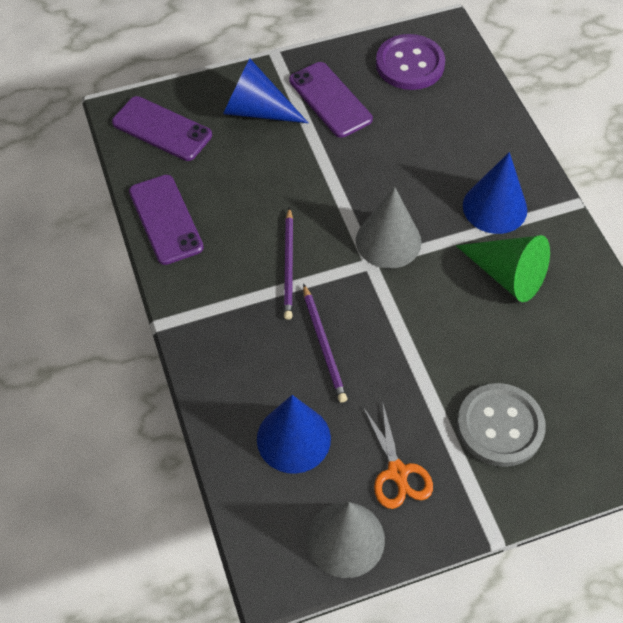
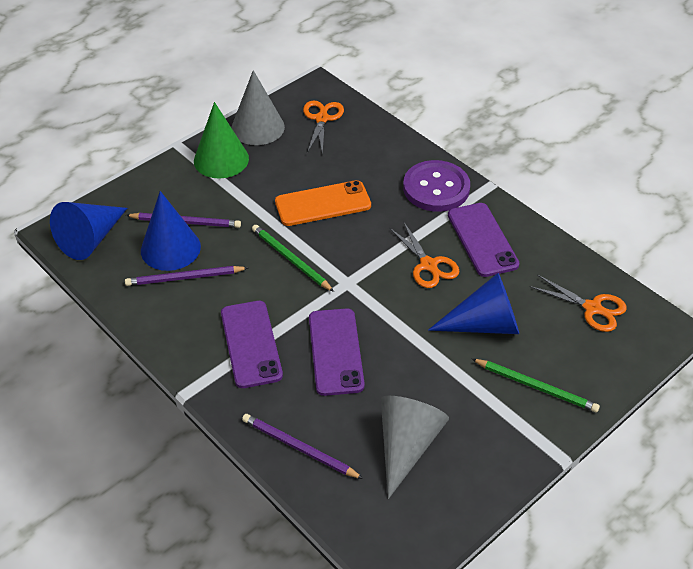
green pencil: none = 0 -> [252,225,334,292] [472,359,600,412] = 2
grey button: [457,383,546,467] = 1 -> none = 0
orange phone: none = 0 -> [275,180,371,226] = 1
orange scissors: [363,401,433,509] = 1 -> [303,101,344,155] [390,221,459,288] [530,275,627,332] = 3
purple pencil: [284,207,293,320] [303,283,347,403] = 2 -> [125,266,248,286] [126,213,241,228] [242,414,363,479] = 3

